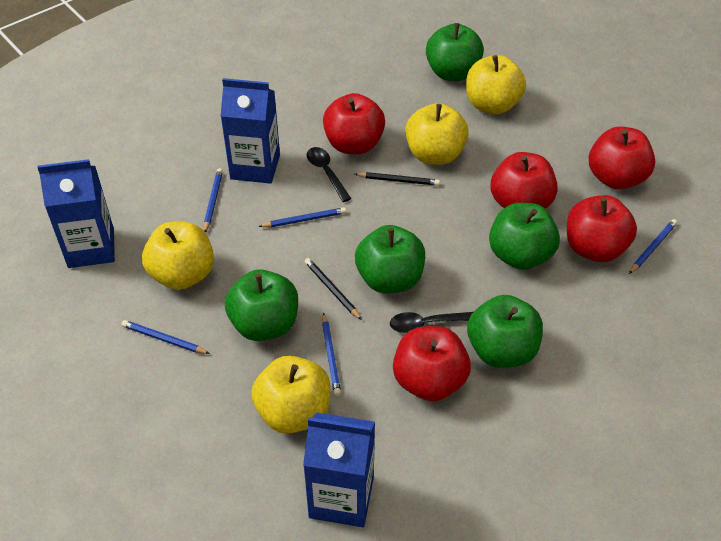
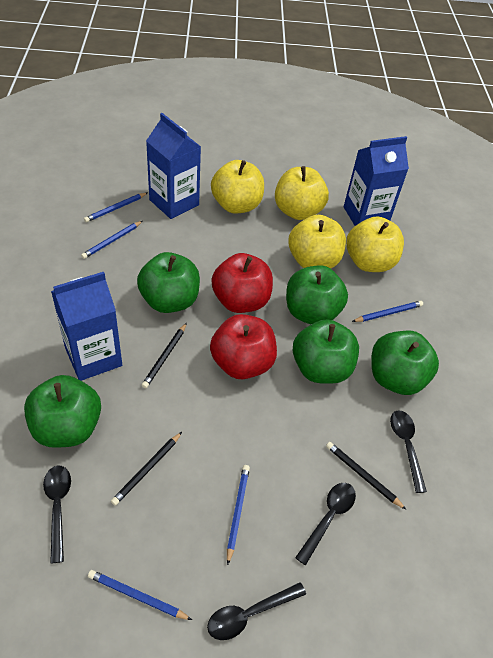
black pencil: [305,258,362,320] [355,172,440,186] = 2 -> [111,432,182,506] [142,323,187,388] [326,442,406,510] = 3
black spoon: [307,147,352,202] [390,312,473,333] = 2 -> [43,466,71,563] [207,582,306,640] [295,483,356,565] [390,410,427,493] = 4
red apple: [323,93,385,154] [393,326,471,401] [490,152,558,209] [567,195,637,262] [589,127,655,190] = 5 -> [210,314,277,379] [211,253,273,313] = 2

